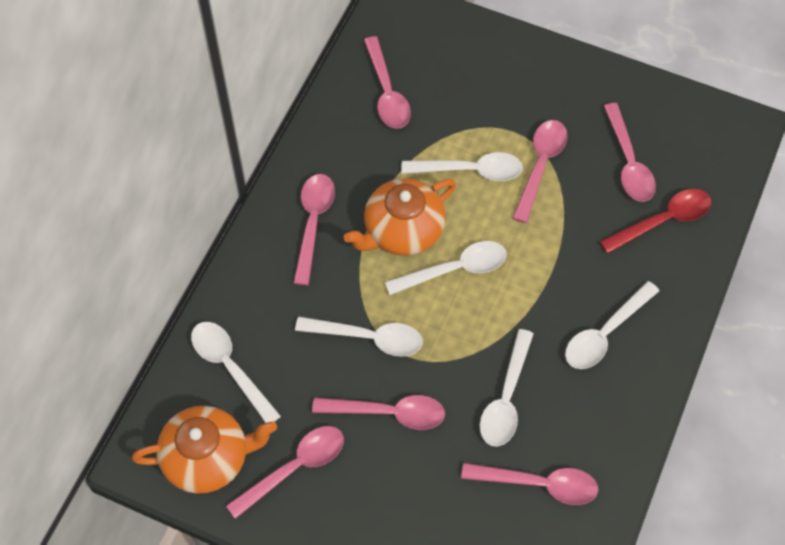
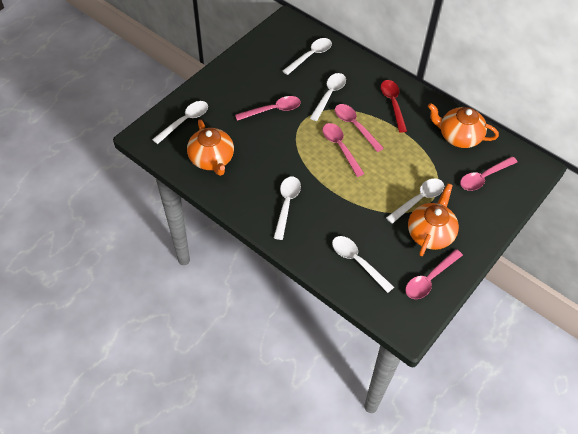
orange teapot: [132,406,277,494] [344,178,456,256] = 2 -> [187,119,234,176] [408,183,459,256] [428,103,499,148] = 3
pink spoon: [226,426,344,519] [293,174,335,286] [312,395,445,430] [364,36,411,128] [461,463,598,505] [513,120,568,223] [604,103,656,202] = 7 -> [235,96,301,121] [322,123,365,177] [335,104,384,152] [405,249,463,299] [460,156,518,191] = 5

